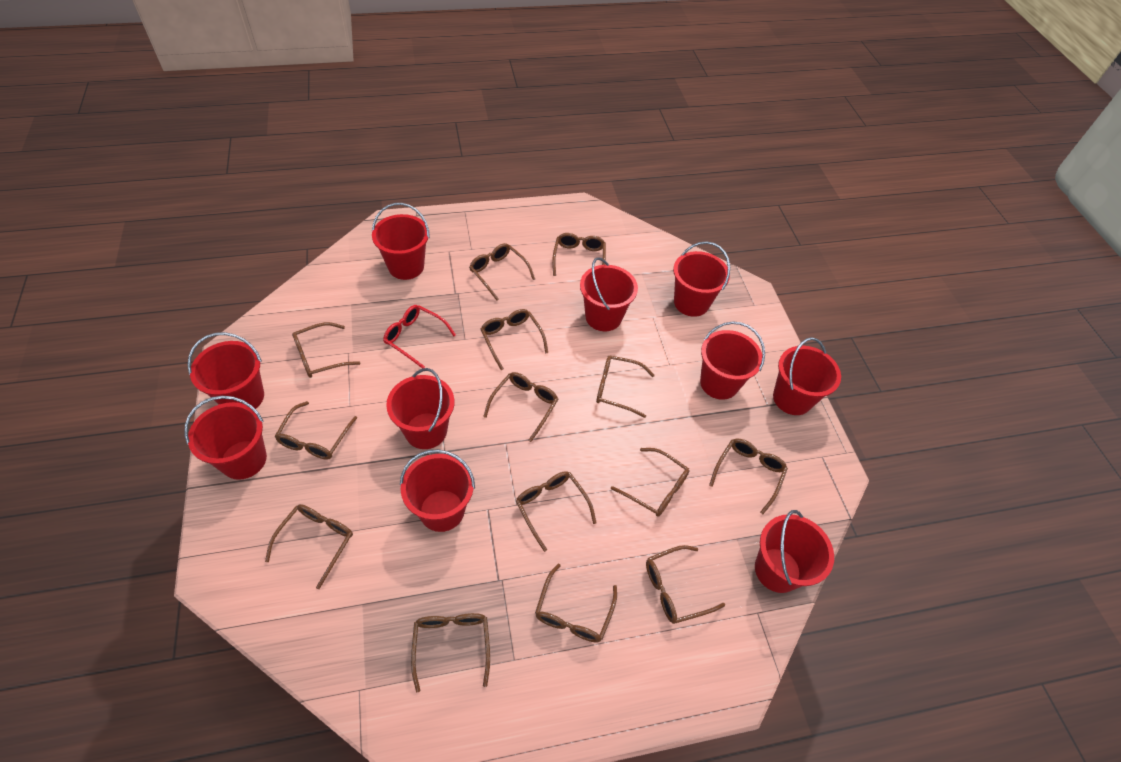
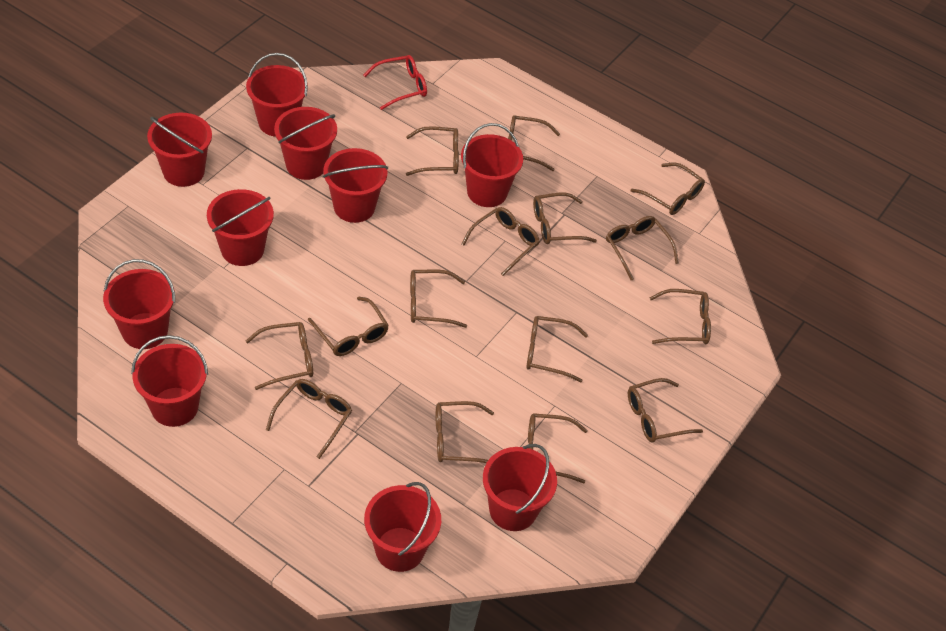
brown glasses: [265,504,353,589] [275,401,357,460] [292,322,360,378] [411,613,490,692] [469,243,535,301] [480,309,548,370] [483,372,558,442] [516,471,597,552] [535,563,617,643] [552,233,606,276] [596,356,655,418] [611,448,690,517] [646,545,725,624] [709,439,788,514] = 14 -> [246,322,313,390] [266,379,352,459] [308,297,389,356] [406,126,459,176] [410,270,467,328] [436,401,494,463] [462,207,540,276] [508,115,560,171] [526,316,588,382] [528,413,588,483] [533,193,597,244] [606,216,679,280] [628,378,703,442] [631,162,705,215] [649,289,711,344] = 15

